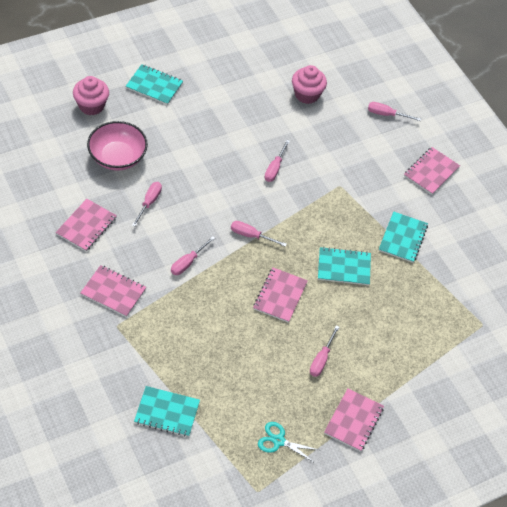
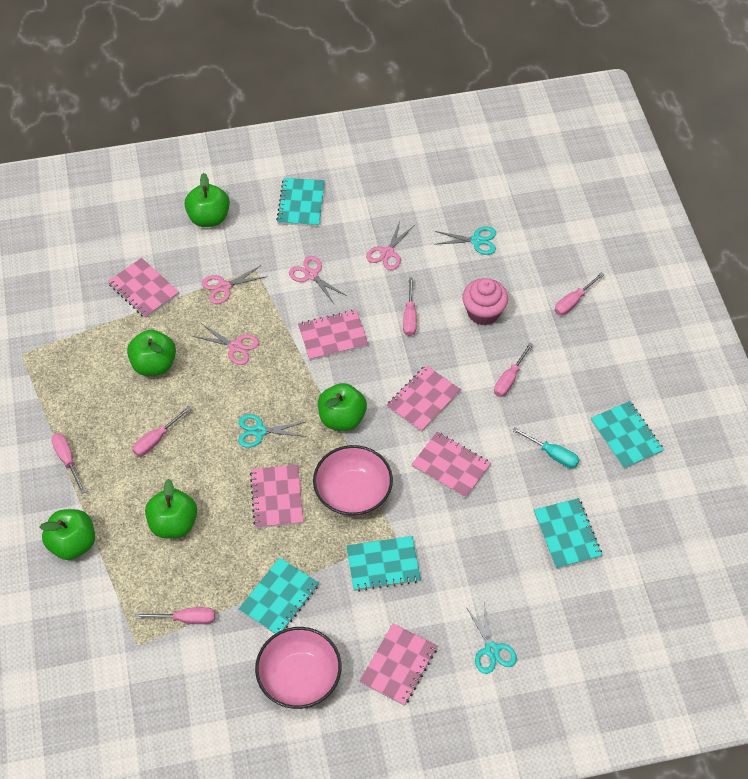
green apple: none = 0 -> [40,509,95,560] [127,330,176,376] [145,479,197,538] [184,173,230,227] [318,383,367,431] = 5
pink bowl: [87,121,148,171] = 1 -> [255,627,341,709] [313,445,393,516] = 2
pink cupcake: [73,76,109,115] [292,65,327,104] = 2 -> [462,278,508,326] = 1
pink notebook: [56,199,117,251] [80,265,146,317] [253,267,308,323] [324,388,384,452] [404,147,460,195] = 5 -> [108,258,179,318] [250,464,304,528] [298,310,369,361] [359,623,437,706] [386,365,461,432] [411,432,491,499] = 6
pink scissors: none = 0 -> [193,323,259,365] [202,266,265,304] [289,256,347,303] [366,221,413,270] = 4
turquoise notebook: [126,64,183,105] [134,386,200,437] [318,247,371,285] [379,211,428,263] = 4 -> [239,557,319,634] [276,178,325,227] [346,536,421,591] [534,498,602,569] [591,401,664,469] = 5
turquoise scissors: [258,422,319,463] = 1 -> [238,414,306,448] [434,227,496,255] [466,603,517,674] = 3
turquoise screwdriver: none = 0 -> [512,427,579,468] = 1

